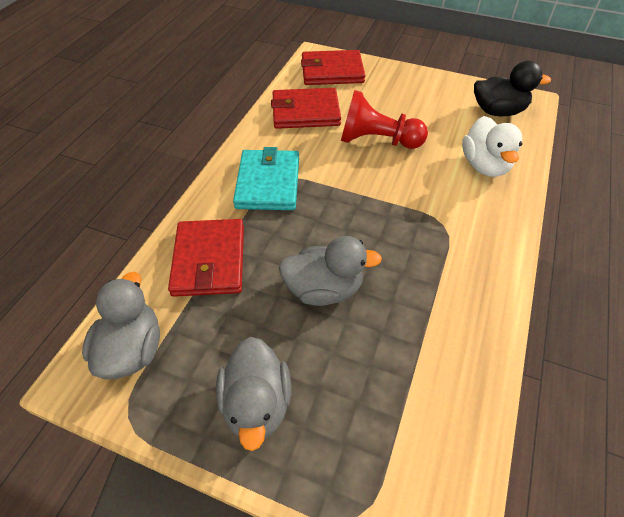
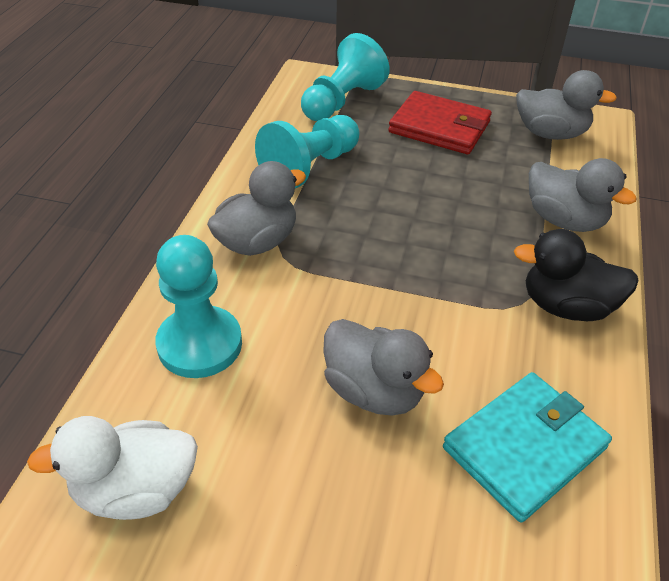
grey duck: [82,272,160,379] [216,337,291,451] [278,236,382,306] = 3 -> [207,161,306,256] [323,319,444,416] [516,70,617,140] [529,158,637,232] = 4
red pawn: [341,90,428,149] = 1 -> none = 0
red wallet: [168,219,244,297] [271,88,341,129] [301,50,365,85] = 3 -> [388,91,492,154] = 1
turquoise pawn: none = 0 -> [155,235,242,378] [255,115,359,188] [301,33,390,121] = 3

